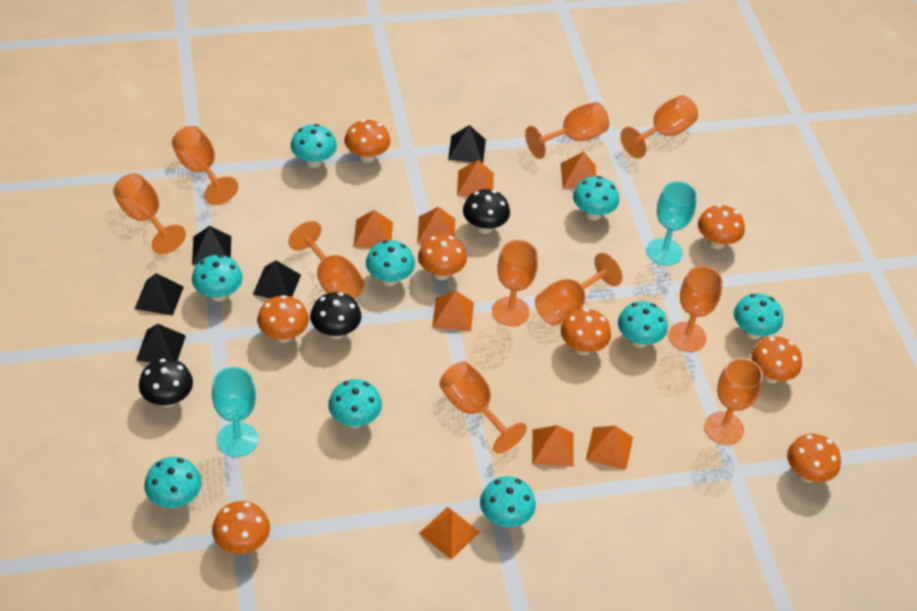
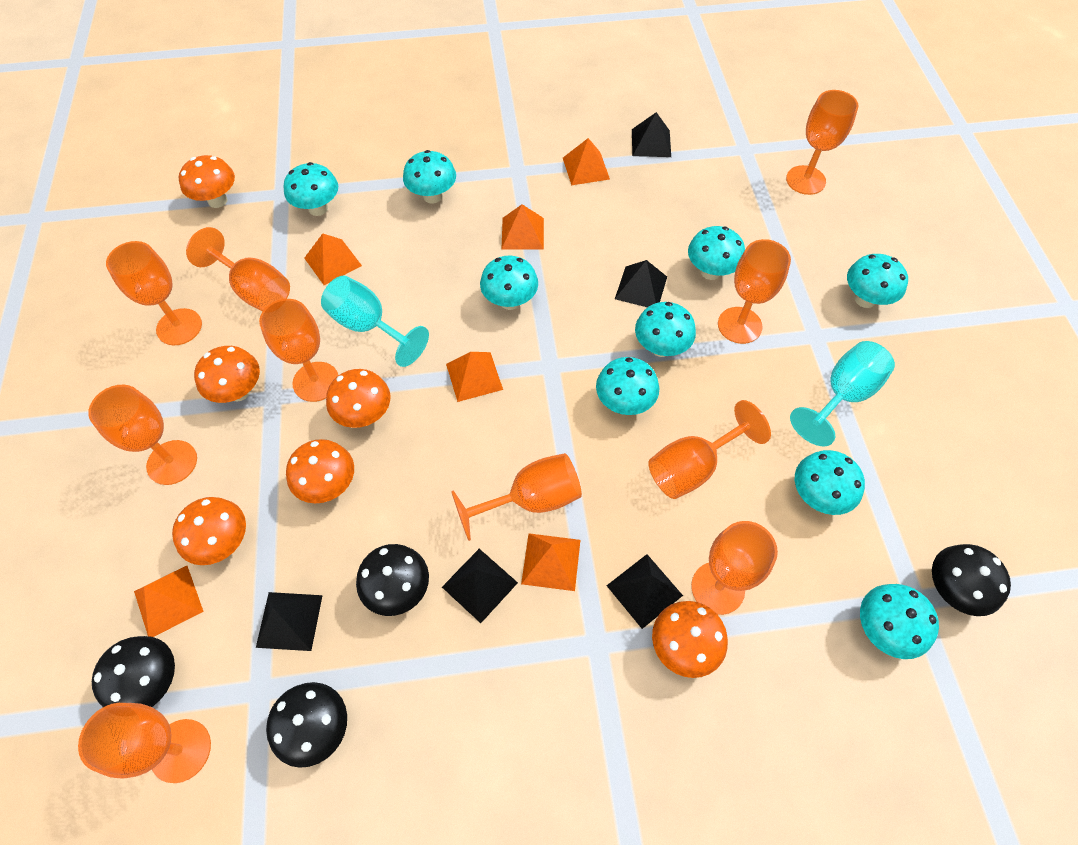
black mushroom: [139,358,193,407] [310,292,362,339] [463,189,510,234] = 3 -> [92,636,175,707] [266,682,347,768] [356,544,429,616] [932,544,1011,616] = 4
orange mushroom: [212,501,270,554] [257,295,309,343] [345,119,390,163] [418,235,467,280] [561,308,611,355] [698,205,745,249] [751,337,802,383] [787,434,841,483] = 8 -> [172,497,246,565] [179,155,235,208] [194,346,260,403] [286,439,354,503] [326,369,391,428] [652,601,728,678] = 6
orange pyramid: [353,210,393,248] [417,207,455,244] [419,507,480,560] [432,291,474,332] [457,160,494,197] [532,425,574,467] [561,152,597,189] [586,426,633,470] = 8 -> [134,566,204,637] [304,233,362,285] [446,352,503,402] [501,204,544,250] [521,533,580,591] [563,138,610,185] = 6

